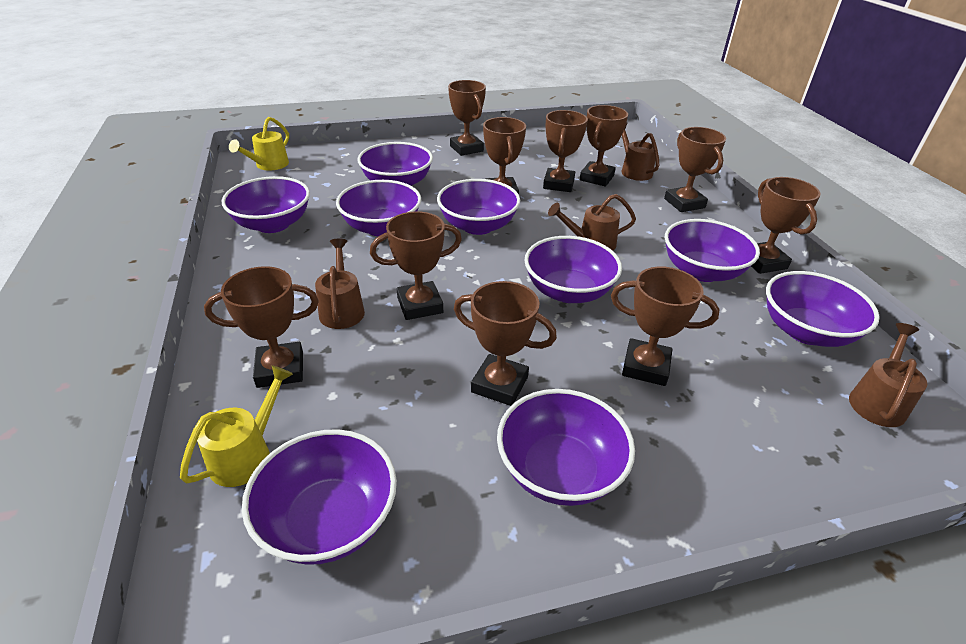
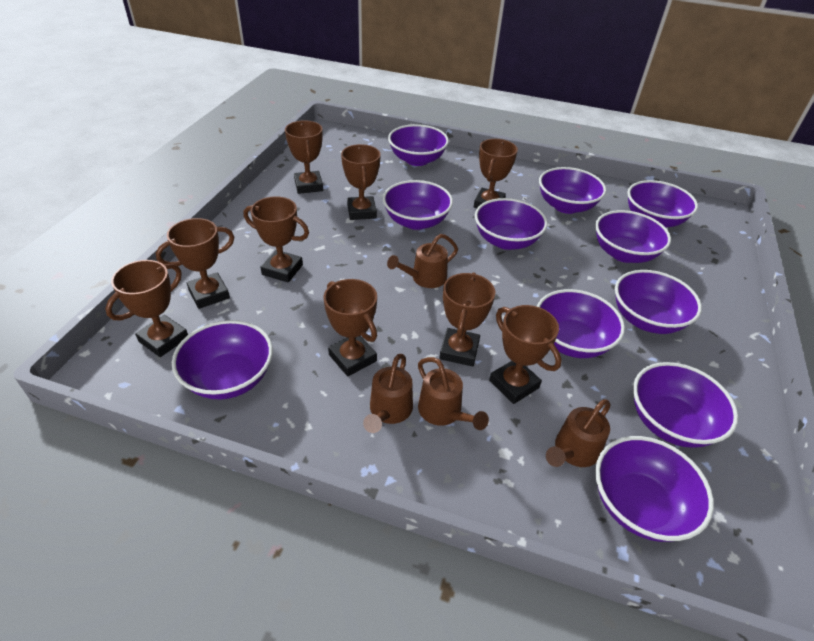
brown trophy: [204,266,319,388] [370,211,462,320] [448,80,486,156] [454,281,557,406] [483,117,526,194] [543,110,588,192] [580,105,628,187] [611,267,719,386] [664,127,726,212] [751,177,821,274] = 10 -> [105,260,188,357] [156,218,234,309] [244,196,309,282] [285,120,323,194] [324,279,377,376] [341,144,381,220] [439,272,495,366] [474,139,518,208] [489,305,562,404] = 9
purple bowl: [222,176,310,233] [242,429,397,565] [336,180,421,236] [358,142,433,185] [437,179,520,235] [497,389,635,506] [524,236,622,303] [664,219,760,282] [766,271,880,347] = 9 -> [172,320,273,400] [383,180,453,230] [388,124,449,166] [475,198,548,250] [537,289,625,358] [539,167,606,214] [595,210,671,263] [595,436,714,542] [615,270,702,334] [627,180,698,227] [633,362,738,448] = 11
yellow watering can: [180,365,293,487] [229,117,289,171] = 2 -> none = 0

